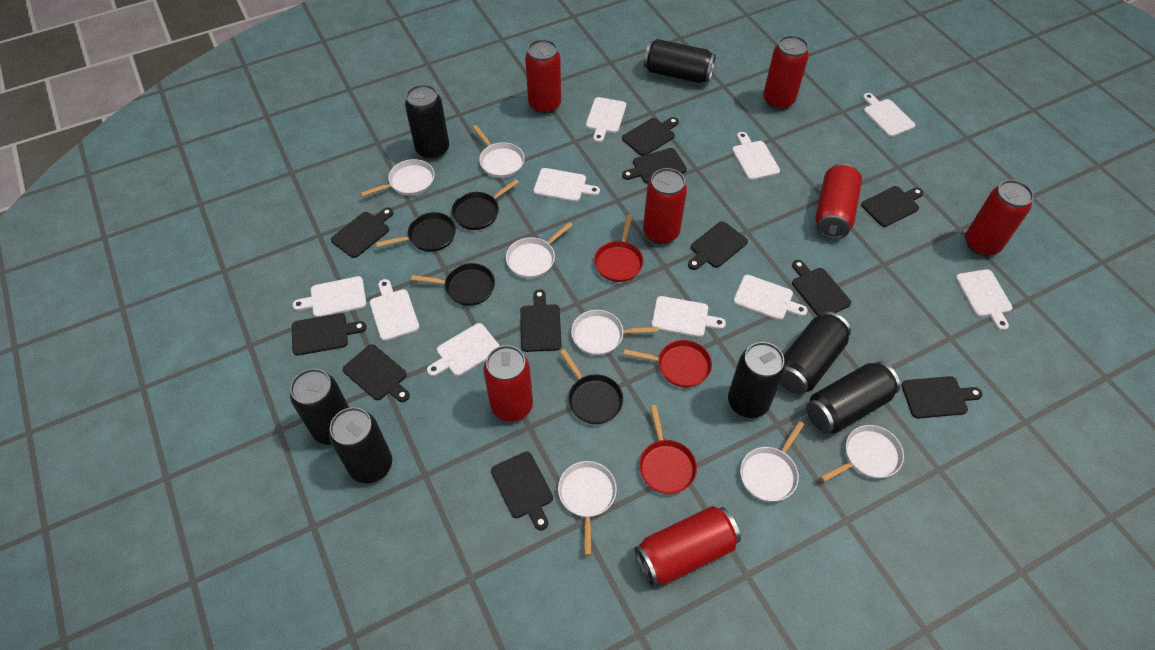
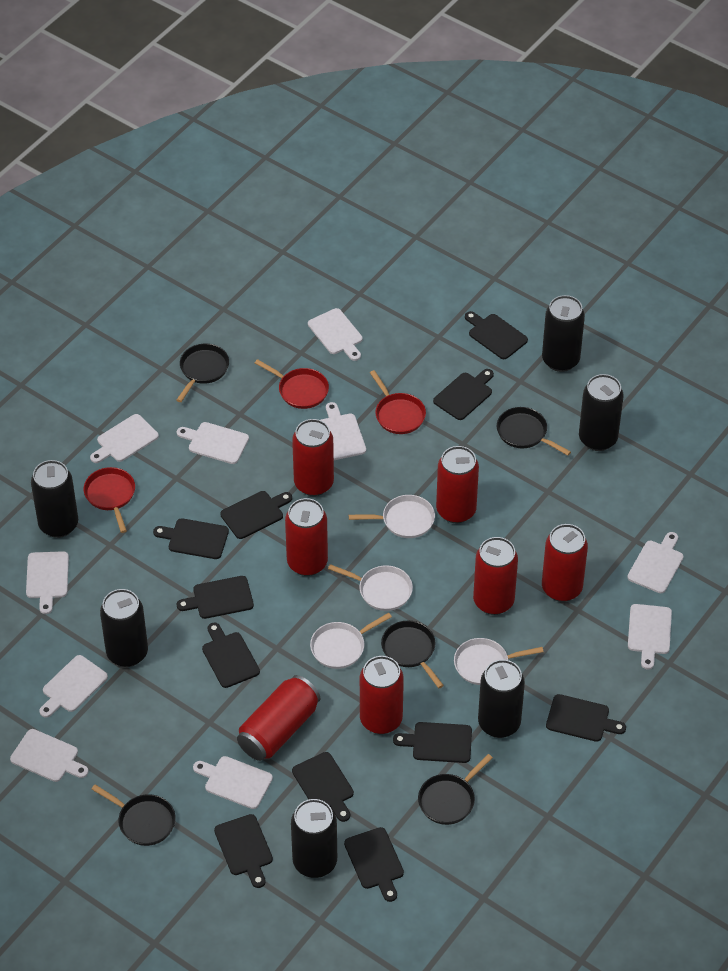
black can: [290,368,349,445] [329,407,392,484] [405,84,449,160] [644,39,716,83] [728,342,785,418] [780,312,851,394] [806,361,900,433] = 7 -> [31,460,78,538] [100,589,148,667] [291,799,337,878] [478,660,525,738] [542,295,585,372] [579,374,624,451] = 6
black pan: [376,212,456,252] [411,263,495,306] [451,179,519,230] [560,349,623,424] = 4 -> [92,785,176,846] [177,344,229,402] [381,621,444,688] [418,754,493,825] [497,407,571,456] = 5
white pan: [361,159,435,197] [472,125,525,178] [506,222,573,278] [558,461,617,555] [571,310,658,355] [740,421,804,502] [820,425,904,482] = 7 -> [310,613,392,669] [328,564,413,611] [349,495,435,538] [454,638,544,685] = 4

